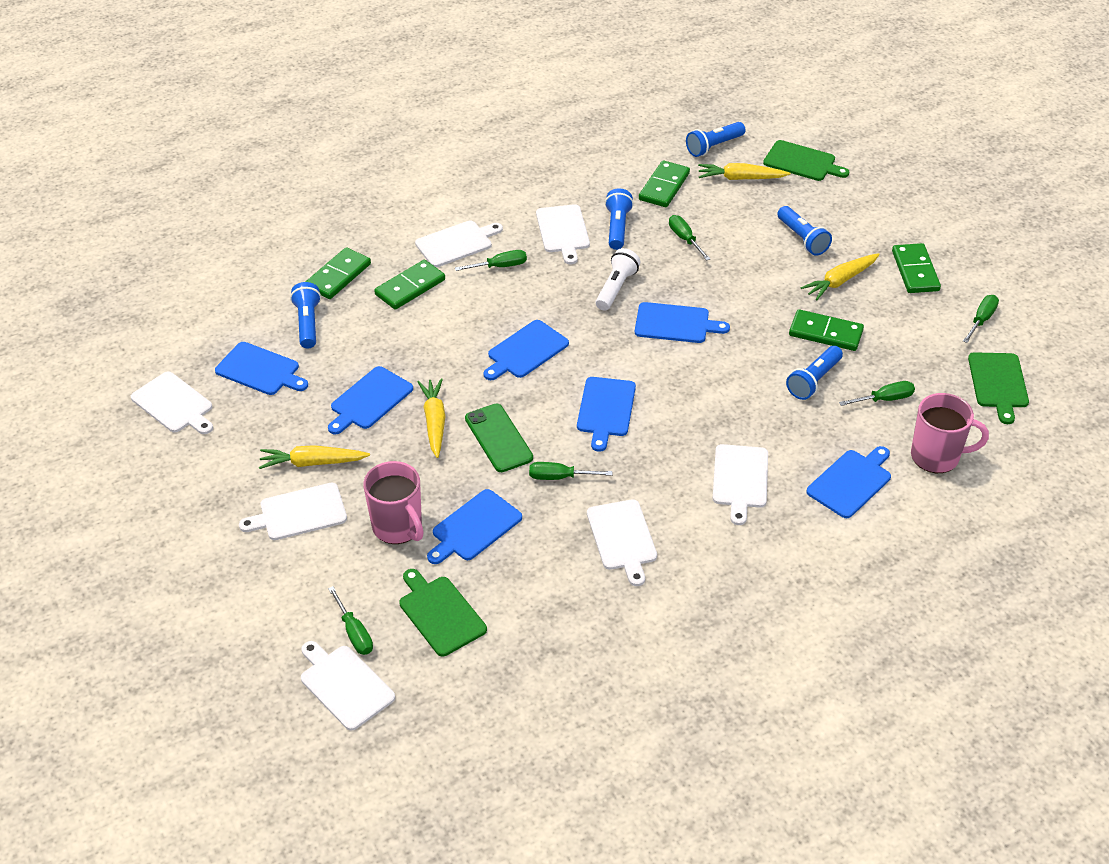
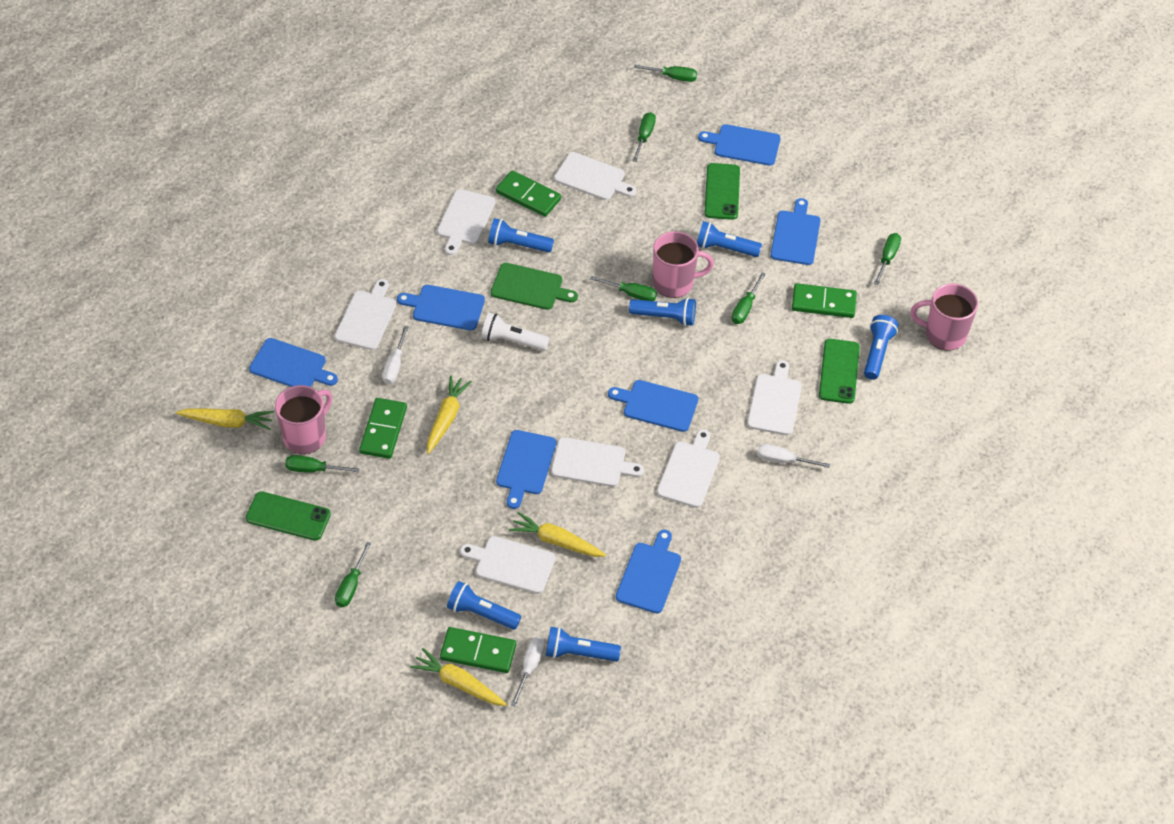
blue flashlight: [290,282,321,348] [605,188,634,250] [686,122,745,157] [777,206,832,256] [786,346,843,400] = 5 -> [447,581,521,630] [488,218,554,252] [546,627,621,662] [629,298,696,326] [697,221,762,257] [864,315,898,380] = 6
green cutting board: [399,569,487,656] [763,140,849,181] [968,352,1029,424] = 3 -> [491,263,578,310] = 1
green domino: [306,247,371,299] [374,260,445,310] [639,160,690,207] [789,309,864,351] [892,243,941,293] = 5 -> [359,398,407,459] [440,627,516,673] [496,170,561,217] [792,283,857,318] = 4
green phone: [465,404,533,472] = 1 -> [246,491,331,541] [704,163,740,220] [819,339,860,404] = 3
green screwdriver: [328,586,373,655] [455,250,527,271] [529,462,613,480] [669,215,710,261] [839,381,915,406] [963,295,999,343] = 6 -> [285,455,359,473] [335,542,371,607] [590,276,657,301] [632,112,656,162] [634,65,697,82] [731,272,766,324] [874,233,901,285] = 7
pink mug: [363,461,423,544] [911,393,989,473] = 2 -> [275,385,332,454] [653,231,714,298] [911,283,978,351] = 3
white screwdriver: none = 0 -> [382,326,408,384] [511,637,545,707] [757,444,830,468] = 3

